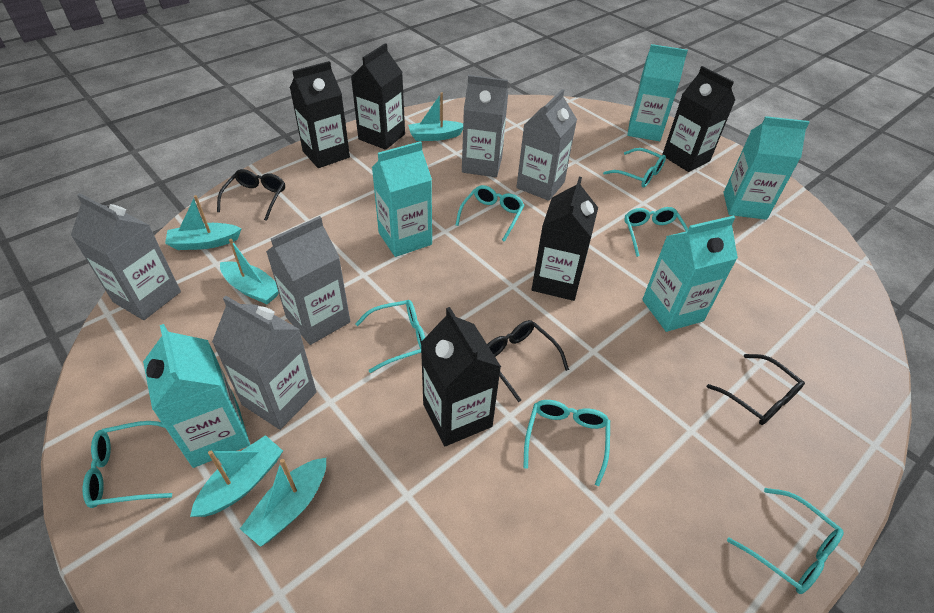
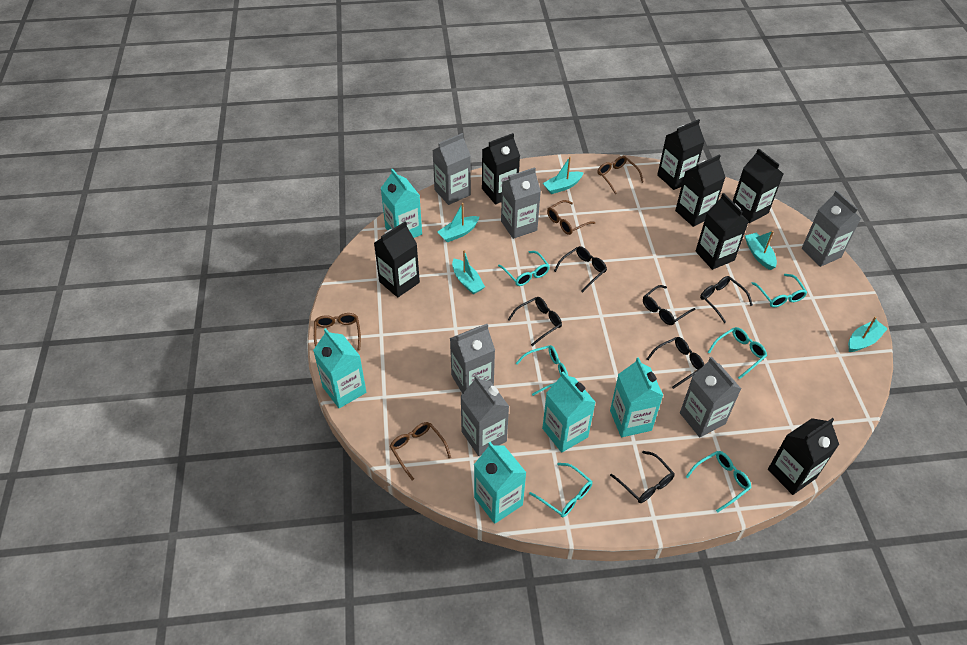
black carton: [290,61,350,168] [351,43,405,150] [421,307,501,446] [532,177,598,301] [662,66,735,172] = 5 -> [374,221,420,298] [482,133,520,204] [657,119,705,190] [675,154,726,227] [696,193,749,270] [732,148,783,223] [768,418,839,495] = 7
black glasses: [217,169,285,221] [487,320,569,402] [707,354,805,425] = 3 -> [508,297,562,346] [554,246,607,292] [610,451,675,503] [643,285,696,325] [647,337,704,389] [700,276,753,323] = 6
brown glasses: none = 0 -> [314,313,361,351] [390,422,451,481] [547,200,595,235] [597,156,644,195] = 4
grey carton: [71,193,181,320] [212,296,317,430] [266,216,350,345] [462,75,508,177] [516,89,577,201] = 5 -> [432,133,471,205] [450,324,495,394] [460,375,509,456] [501,168,541,239] [680,356,741,437] [802,190,861,267] = 6
turquoise glasses: [83,421,172,508] [355,300,425,373] [456,185,524,242] [523,400,610,486] [603,148,666,187] [624,207,688,257] [727,488,844,594] = 7 -> [498,251,550,286] [516,345,568,396] [529,463,592,517] [686,451,751,512] [708,327,767,379] [752,274,807,307] = 6

